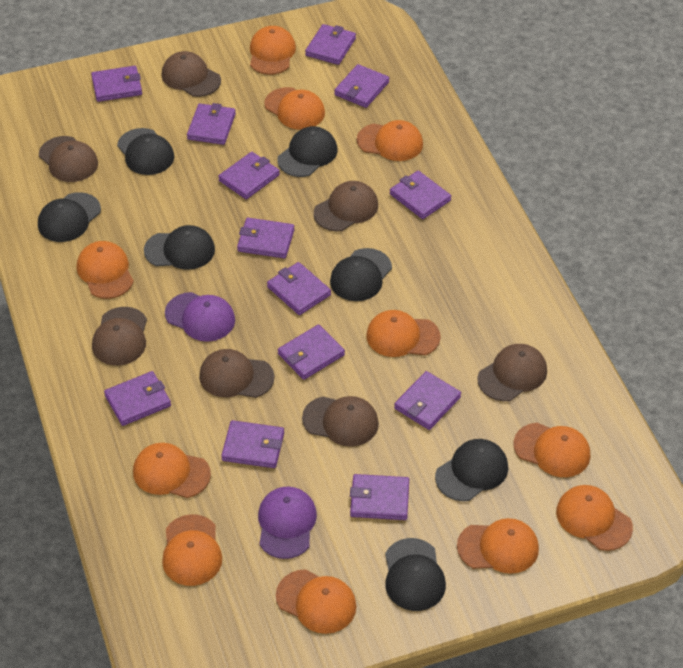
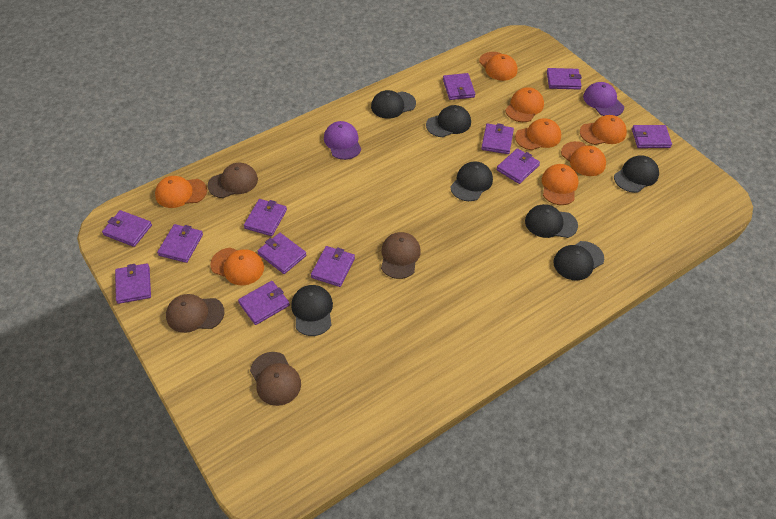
brown cap: [39,136,98,182] [92,307,147,366] [161,51,221,97] [199,349,274,398] [302,396,379,447] [314,181,378,231] [477,344,547,401] = 7 -> [166,294,224,333] [208,163,258,198] [250,352,301,406] [381,232,421,279] = 4
orange cap: [77,241,134,299] [133,443,211,498] [162,514,222,586] [250,26,296,75] [264,87,325,130] [276,569,357,634] [357,120,423,161] [366,310,441,357] [457,518,539,574] [513,423,590,477] [556,485,633,551] = 11 -> [155,176,207,208] [210,247,264,285] [479,52,517,81] [505,87,544,122] [515,118,561,150] [542,164,579,205] [561,141,606,176] [580,115,627,145] = 8
purple wallet: [91,66,142,102] [104,371,171,426] [187,103,236,145] [218,152,280,199] [221,420,284,468] [237,218,295,258] [267,262,331,315] [278,325,345,380] [305,24,356,65] [334,64,389,108] [350,474,409,520] [390,171,451,219] [394,371,461,430] = 13 -> [102,210,152,247] [115,263,151,304] [157,224,203,263] [238,281,290,325] [244,199,287,236] [257,233,306,274] [311,246,355,287] [443,73,475,100] [481,123,514,154] [496,148,540,184] [547,68,582,90] [632,125,672,148] = 12

